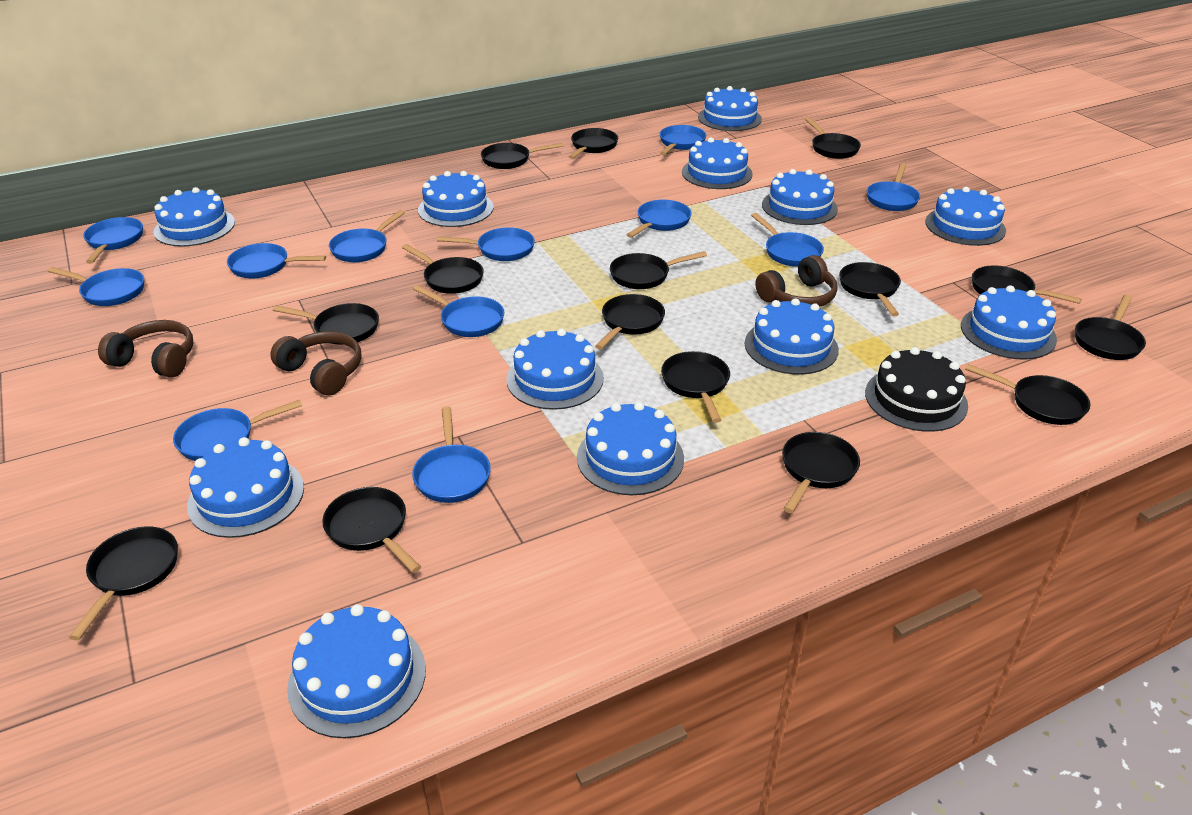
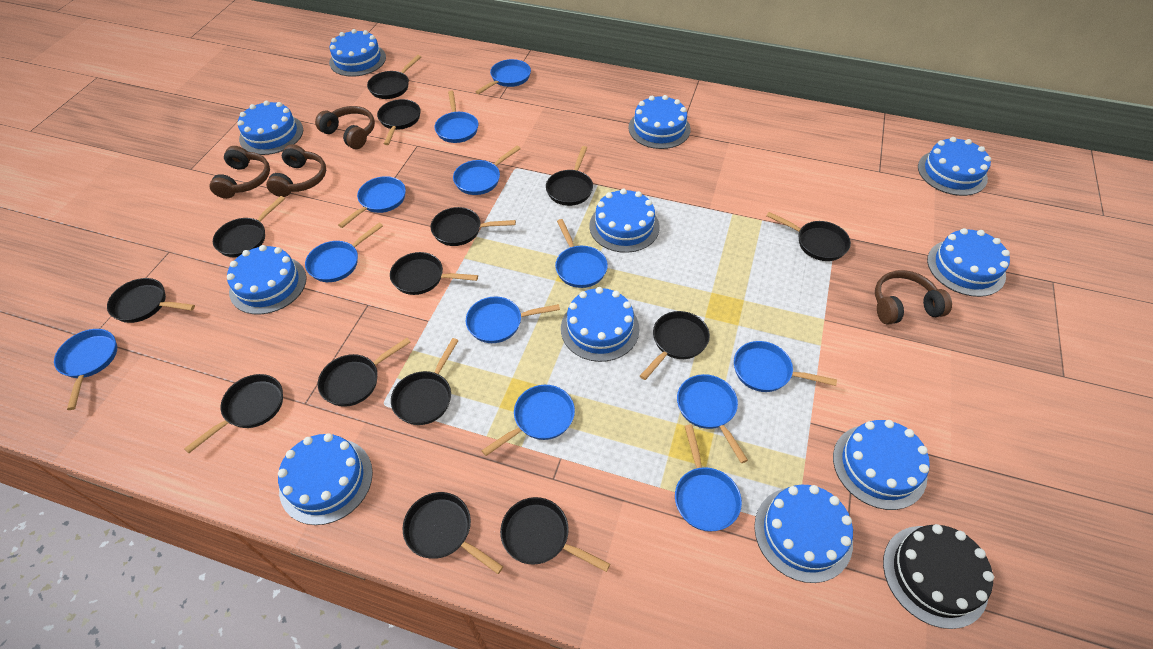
black pan: [69,526,178,640] [273,303,379,345] [322,487,421,573] [402,244,484,294] [481,143,563,169] [569,128,618,159] [595,294,665,349] [610,251,707,289] [661,351,730,423] [782,432,860,513] [805,117,861,159] [839,262,901,316] [965,364,1090,425] [972,266,1081,304] [1075,295,1146,360] = 15 -> [107,278,195,323] [184,374,283,453] [213,196,285,257] [318,338,411,407] [367,55,421,99] [377,99,421,145] [390,252,478,295] [391,338,458,425] [403,492,503,574] [430,207,516,246] [500,497,610,572] [546,146,593,206] [640,311,710,380] [766,212,851,261] = 14
blue cake: [153,187,235,247] [187,437,304,538] [287,604,426,738] [418,171,494,227] [507,329,604,410] [577,402,684,495] [682,137,753,189] [698,86,762,131] [745,298,839,375] [762,169,838,225] [925,187,1006,246] [961,285,1057,360] = 12 -> [227,245,307,314] [238,101,303,155] [278,433,373,525] [329,29,386,77] [561,287,640,362] [589,189,660,253] [628,95,691,149] [754,485,853,583] [833,420,930,510] [918,137,991,196] [927,228,1010,297] = 11
brown headphones: [98,320,194,378] [270,331,362,395] [755,255,838,307] = 3 -> [209,146,270,199] [266,144,326,197] [315,106,375,149] [875,270,952,325] = 4

